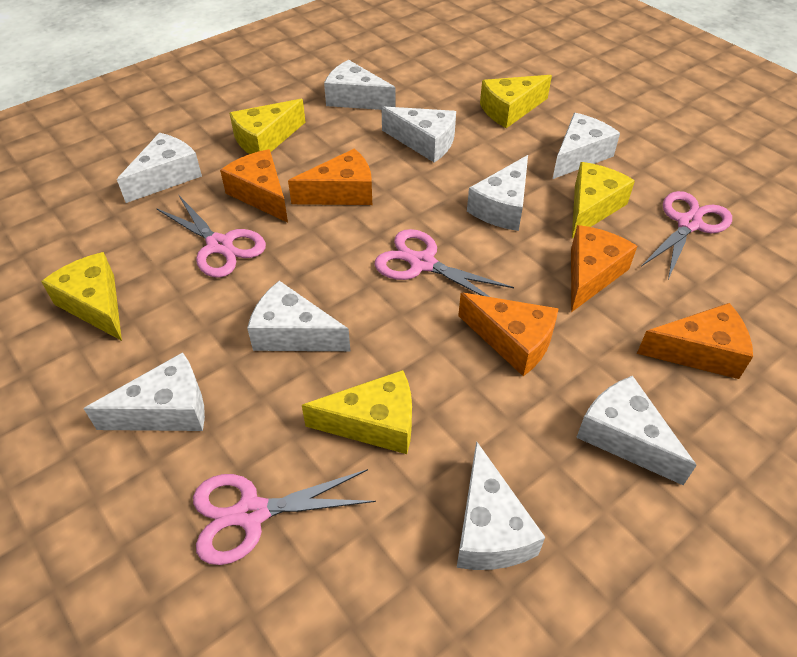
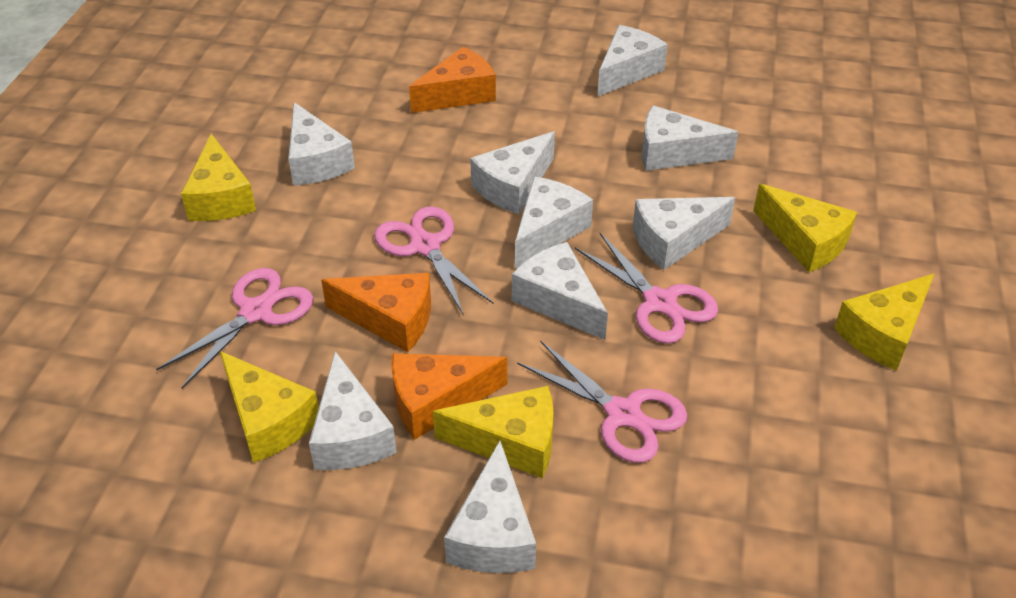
orange cheese: [220,149,288,223] [288,148,372,205] [458,293,559,376] [571,225,637,312] [637,303,753,379] = 5 -> [321,273,431,352] [391,353,507,440] [409,47,496,113] = 3

